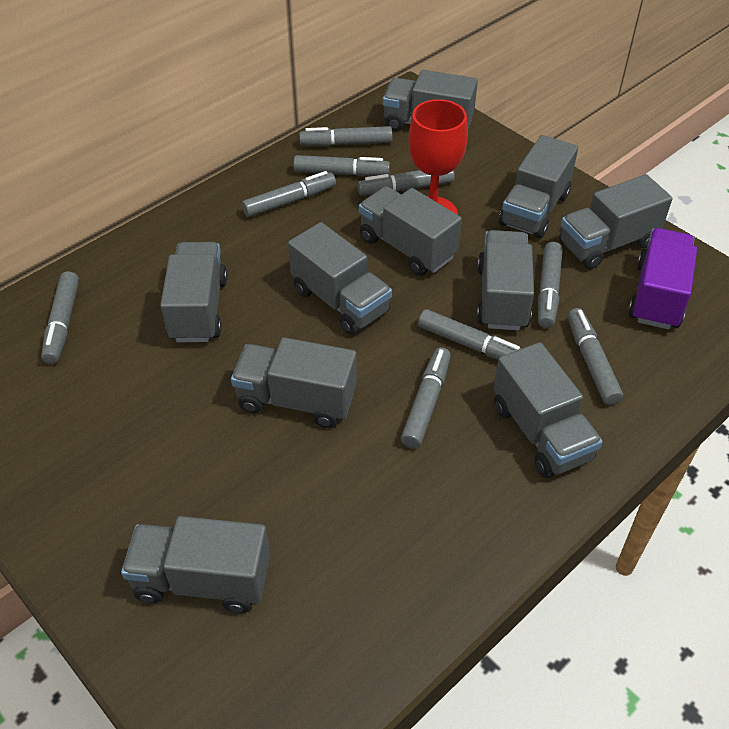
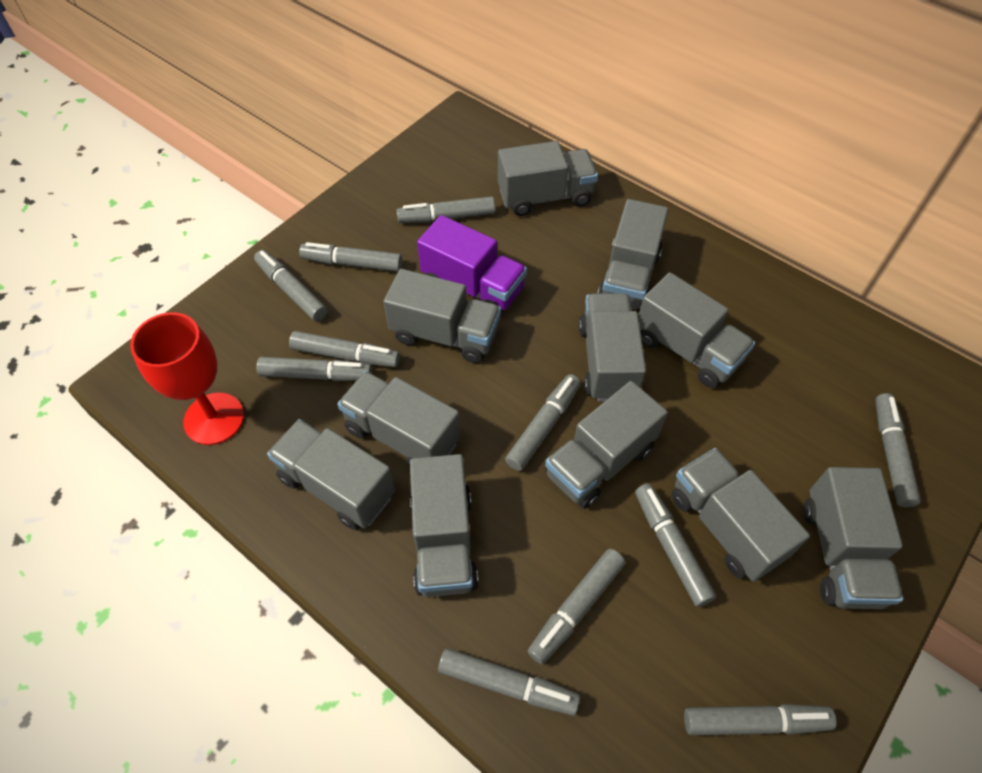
grey marker: [41,271,79,364] [242,171,336,217] [293,155,390,176] [299,126,392,146] [358,170,455,196] [401,347,451,448] [418,309,521,360] [538,242,563,328] [567,308,623,405] = 9 -> [254,250,328,321] [256,357,372,381] [289,331,400,367] [299,242,402,272] [396,196,495,223] [438,648,580,716] [505,374,581,471] [528,549,625,664] [635,484,716,607] [684,704,837,736] [875,393,921,507] = 11
grey truck: [121,516,270,613] [160,242,227,342] [231,337,357,428] [288,222,392,335] [359,186,462,276] [383,70,478,131] [477,230,534,330] [493,342,603,478] [499,135,578,238] [560,174,673,269] = 10 -> [267,419,395,530] [337,371,461,467] [383,269,501,363] [410,454,478,597] [498,141,598,216] [545,381,668,509] [579,293,646,402] [598,199,668,311] [638,272,755,388] [671,448,810,582] [804,467,903,609] = 11

